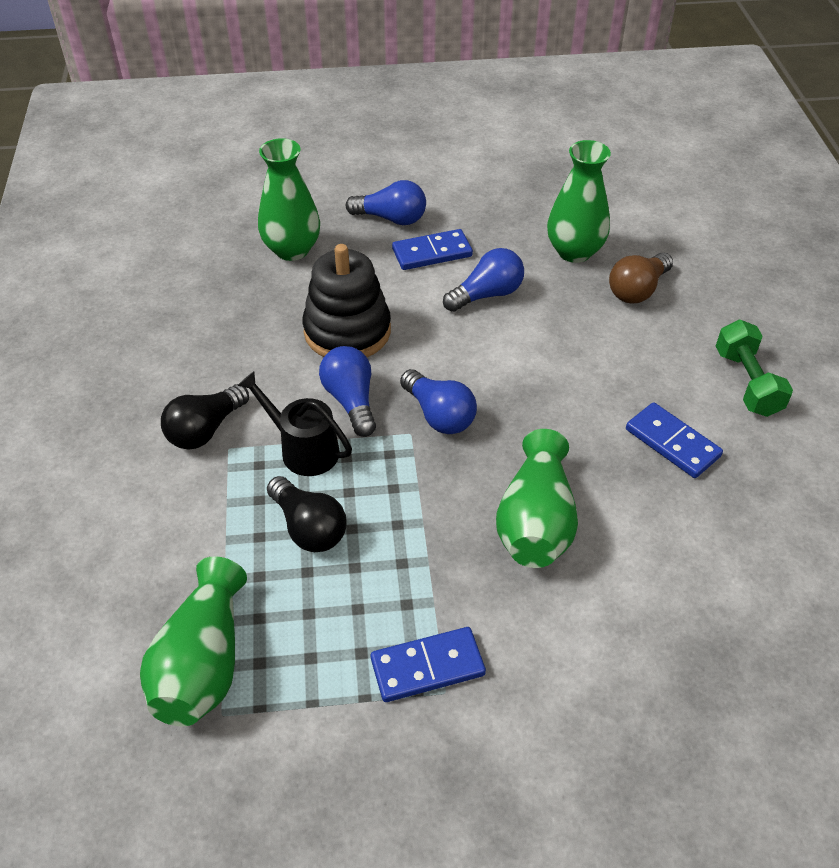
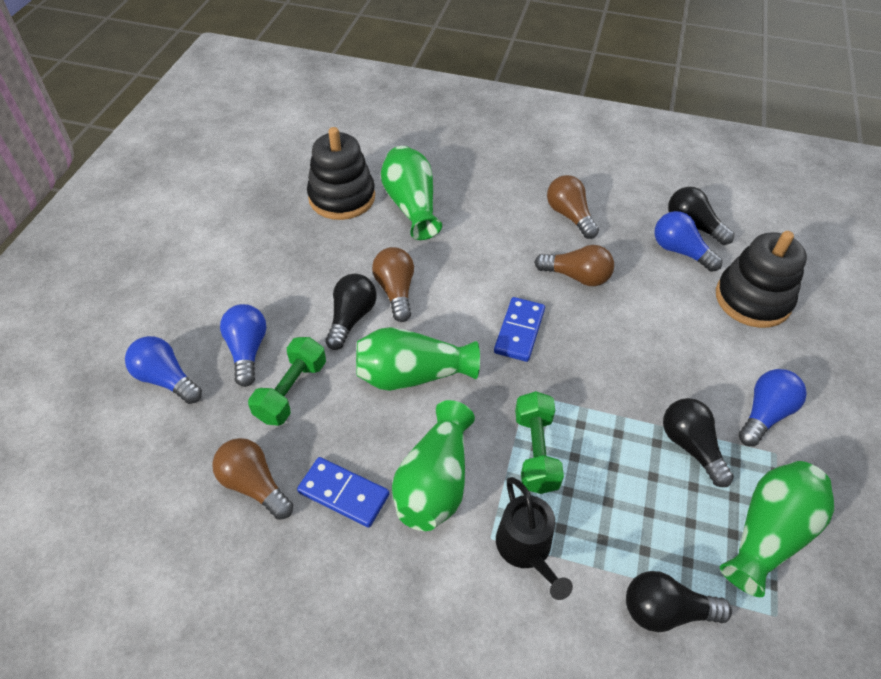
black light bulb: [161,384,249,449] [267,476,347,552] = 2 -> [325,274,376,350] [626,571,732,632] [663,398,734,487] [668,187,734,245] = 4
black stacking toy: [303,244,391,357] = 1 -> [307,127,375,220] [716,231,807,328] = 2
blue domino: [371,627,486,702] [392,229,473,270] [626,402,723,478] = 3 -> [297,457,389,528] [494,297,545,362] = 2
brown light bulb: [609,252,673,303] = 1 -> [212,438,293,520] [372,247,414,322] [534,245,614,286] [547,175,599,239] = 4
green dumbbell: [716,320,793,417] = 1 -> [248,337,326,426] [515,391,564,494] = 2

